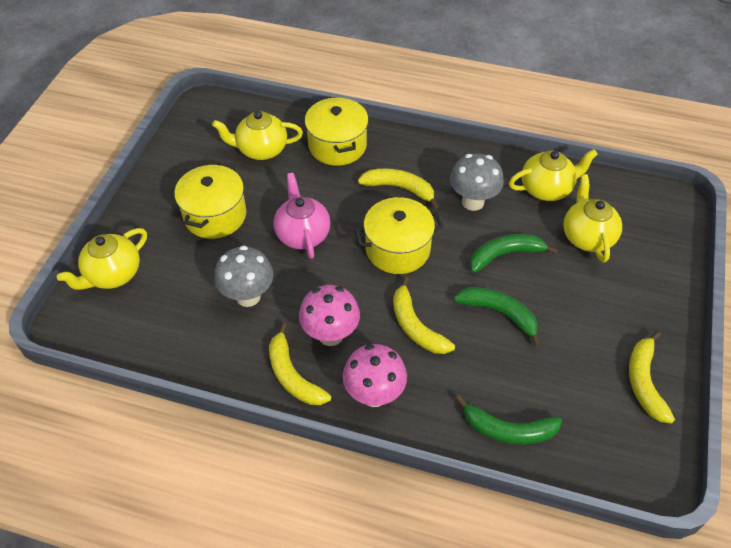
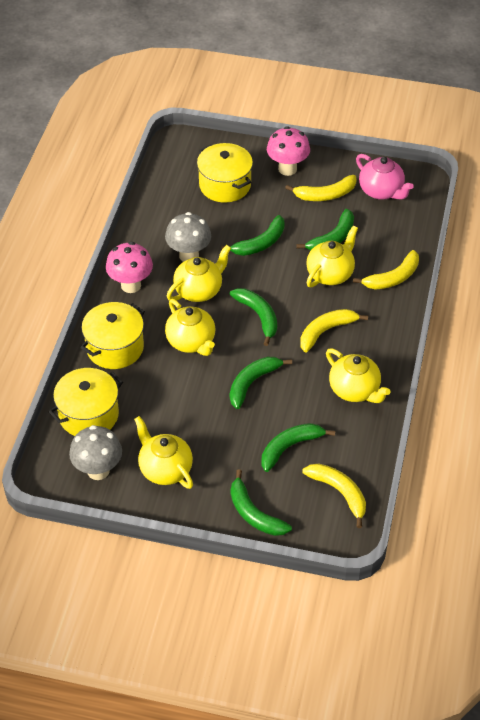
green banana: [454,287,541,347] [456,395,562,445] [470,234,558,273] = 3 -> [221,215,285,256] [230,288,277,346] [230,357,292,409] [231,469,292,536] [261,423,335,472] [296,209,354,250] = 6
yellow teapot: [57,228,147,290] [212,111,303,160] [509,149,598,201] [563,174,622,262] = 4 -> [134,416,193,489] [165,299,215,356] [167,245,231,302] [306,225,358,287] [326,349,391,403] = 5

